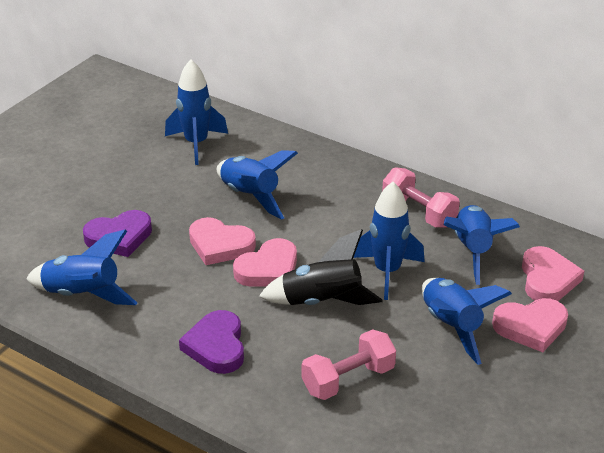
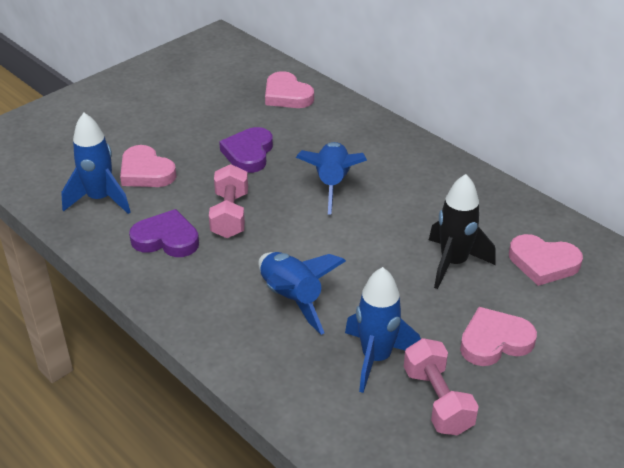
blue rocket: [26,230,137,305] [165,59,228,165] [217,150,298,220] [353,182,425,300] [422,278,512,365] [444,205,520,285] = 6 -> [61,113,130,214] [258,252,346,335] [296,142,367,214] [345,267,421,393] = 4

